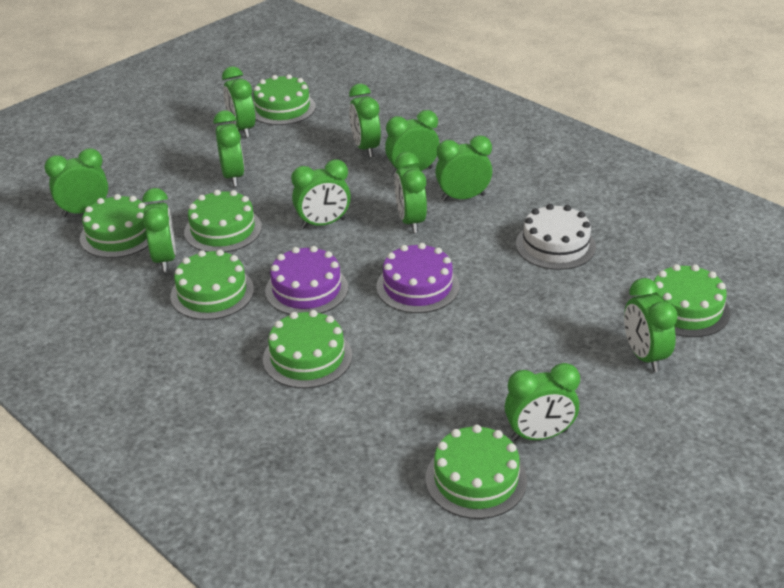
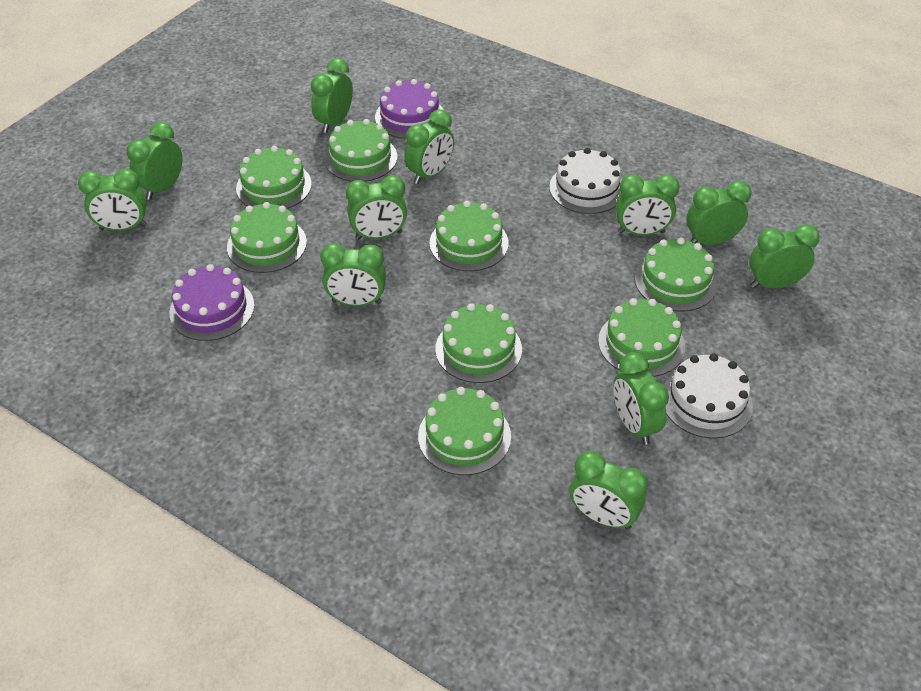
green cake: [80,194,148,258] [170,249,254,320] [184,190,262,252] [253,74,316,125] [263,310,352,388] [426,425,527,519] [652,264,730,337] = 7 -> [227,202,307,273] [236,146,312,209] [324,119,397,182] [418,387,511,475] [430,201,509,271] [435,303,522,383] [598,298,685,377] [635,238,717,311] = 8
white cake: [516,204,596,270] = 1 -> [549,148,621,214] [664,354,753,438] = 2

